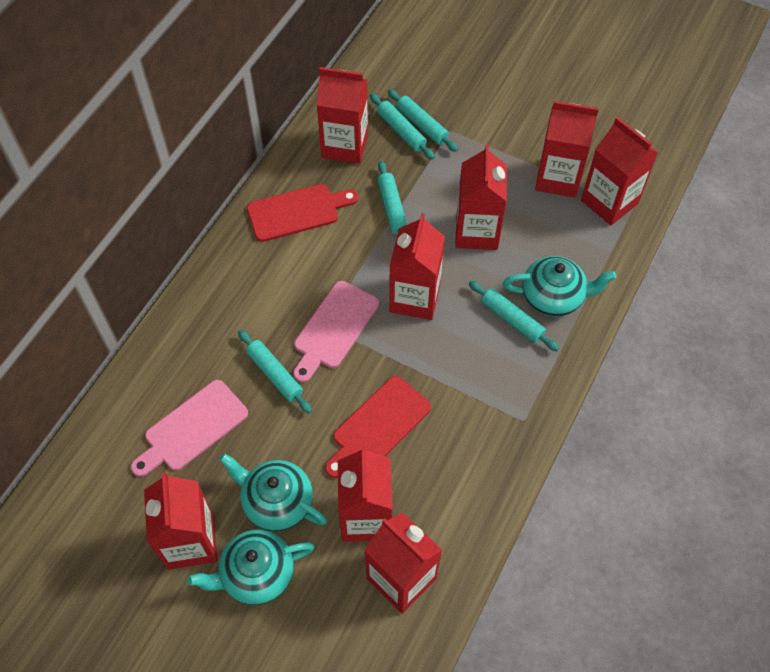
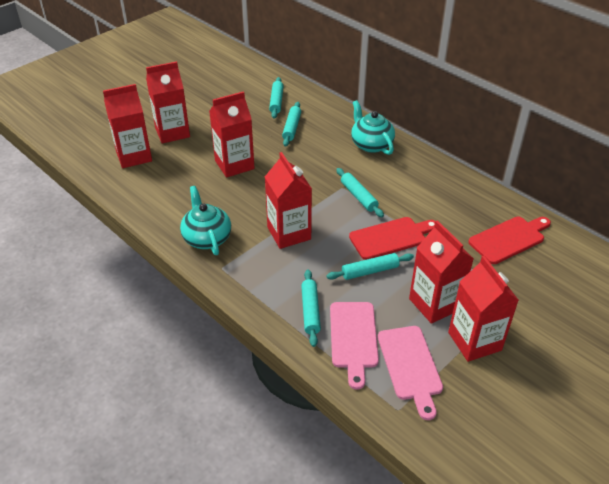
red carton: [144,472,217,570] [317,67,368,164] [338,446,393,542] [364,513,442,614] [389,213,445,320] [455,144,507,250] [535,101,599,197] [581,117,658,225] = 8 -> [103,84,152,168] [146,61,190,143] [209,91,255,178] [265,152,312,249] [409,220,474,324] [448,256,519,362] = 6
turquoise teapot: [187,530,314,605] [219,453,327,531] [503,256,616,317] = 3 -> [180,186,231,255] [351,100,395,155] = 2

